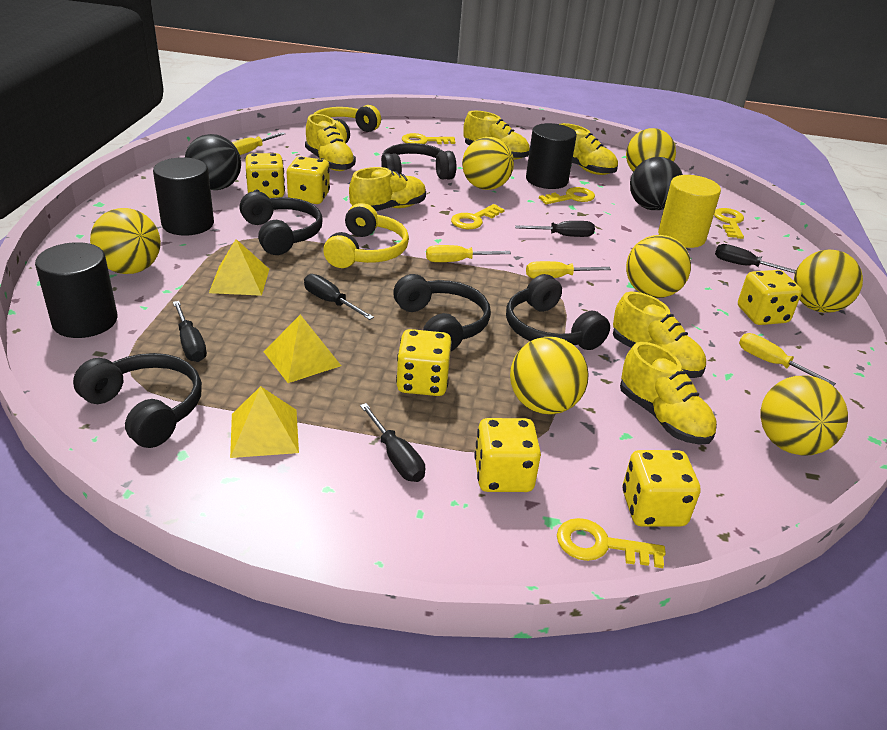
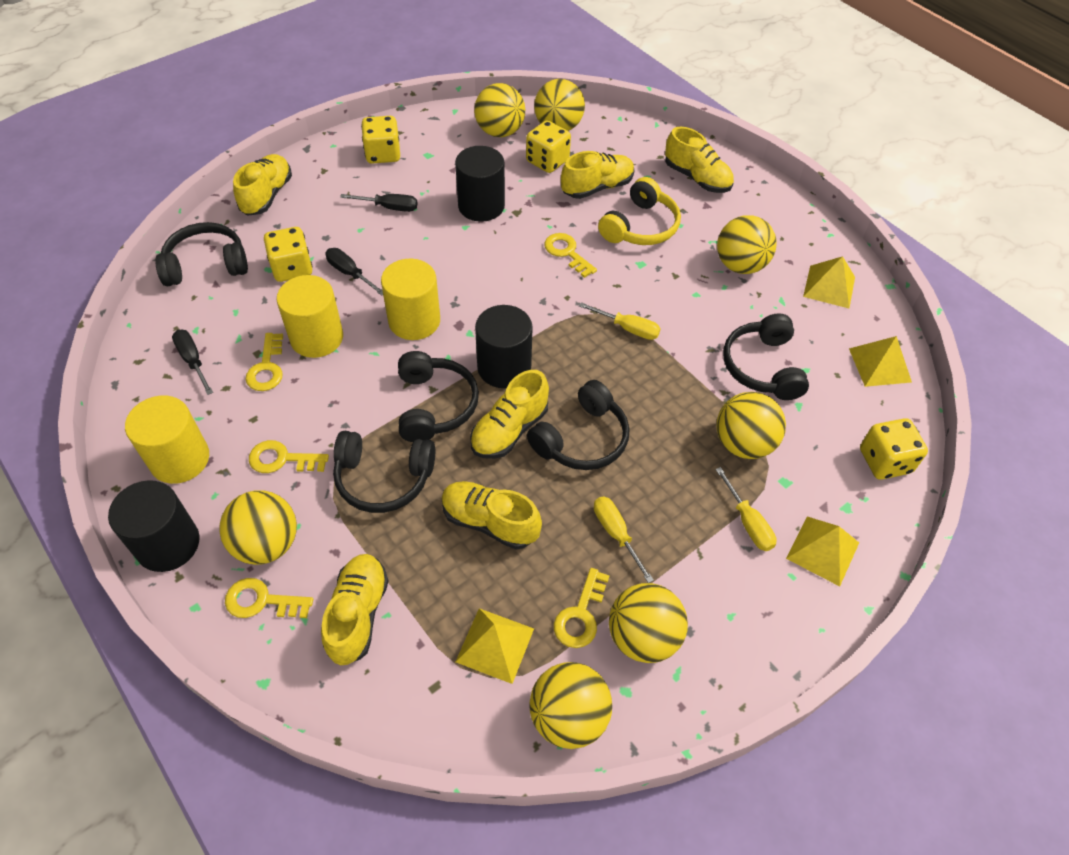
black ball: [185,134,241,190] [630,157,683,210] = 2 -> none = 0
black screwdriver: [173,301,207,362] [304,274,374,320] [360,403,425,482] [515,221,595,237] [715,244,796,273] = 5 -> [172,330,213,395] [325,248,383,296] [340,194,418,212] = 3
yellow cylinder: [658,175,721,248] = 1 -> [125,395,209,484] [277,275,343,358] [381,259,440,340] = 3
yellow dice: [246,153,285,198] [286,156,330,204] [396,329,452,396] [474,418,541,492] [623,450,700,527] [738,270,802,325] = 6 -> [264,227,313,282] [361,116,400,164] [526,121,571,173] [860,418,928,480] = 4
yellow headphones: [314,105,381,143] [323,203,409,268] = 2 -> [598,177,681,245] = 1
yellow pyramid: [209,239,269,296] [230,386,299,458] [263,315,341,383] = 3 -> [456,608,534,684] [786,517,859,586] [803,256,855,308] [849,336,912,387] = 4
yellow screwdriver: [232,132,285,155] [426,245,511,262] [526,261,611,279] [739,333,836,386] = 4 -> [579,302,661,340] [594,497,654,583] [715,467,776,551] = 3

